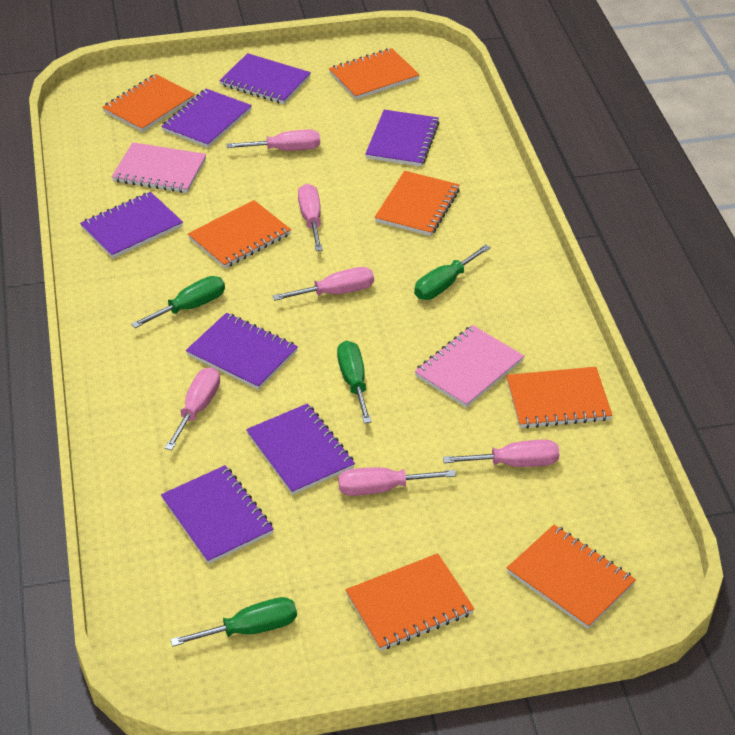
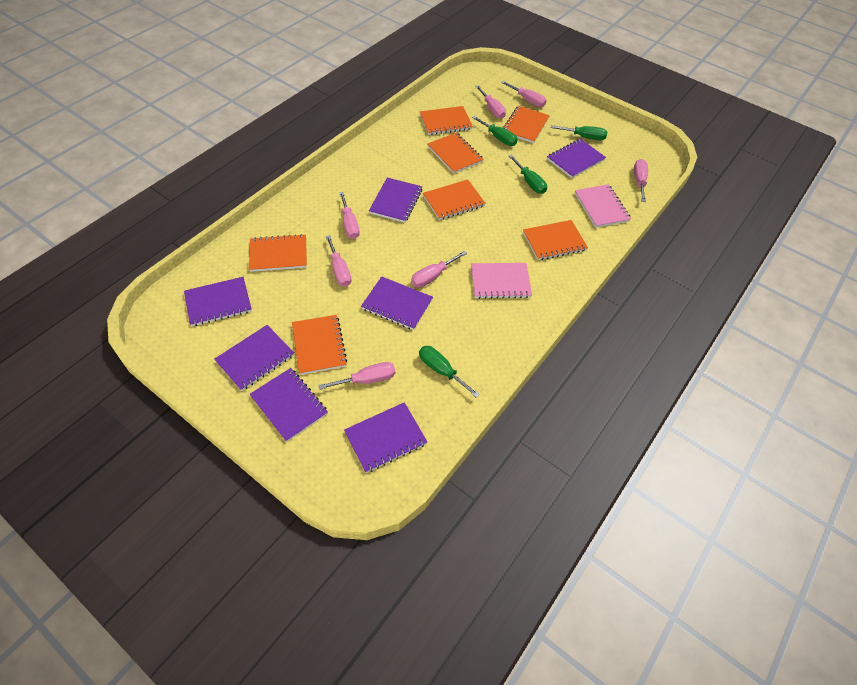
pink screwdriver: [165,367,220,450] [227,129,320,151] [273,267,374,301] [298,184,323,251] [338,467,456,496] [443,440,559,467] = 6 -> [318,362,395,390] [326,235,352,287] [339,192,360,239] [411,251,467,288] [475,85,506,119] [501,81,547,107] [634,159,648,202] = 7

